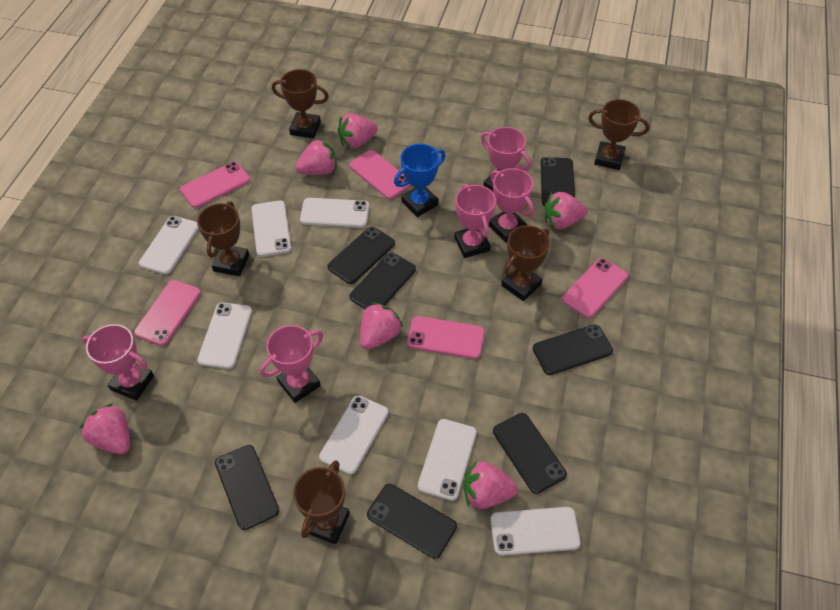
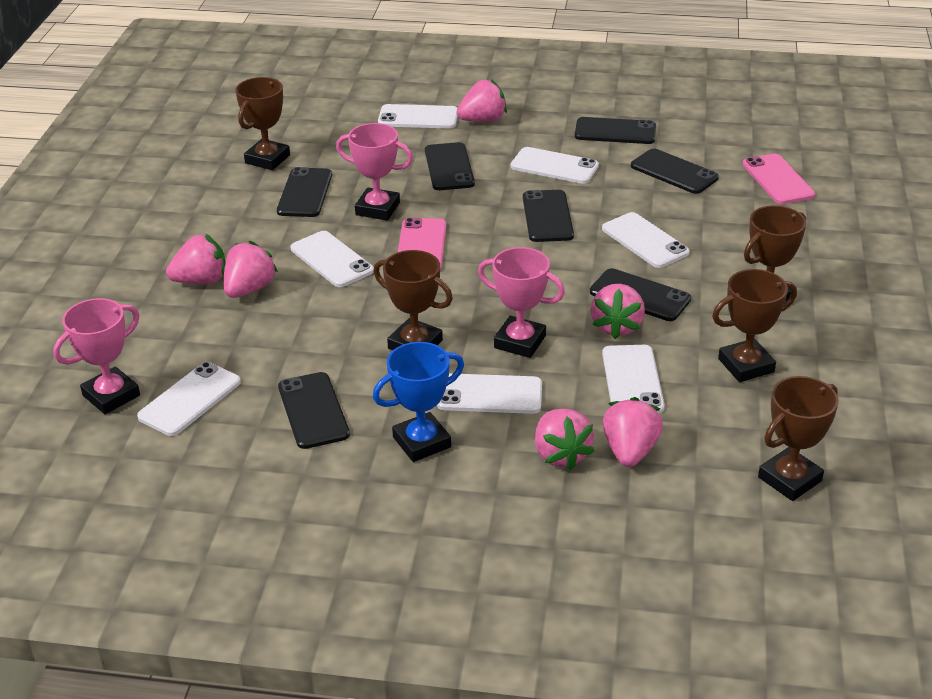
pink phone: [134,280,201,346] [180,162,250,208] [349,150,411,199] [407,316,485,359] [562,258,628,318] = 5 -> [398,218,447,270] [742,154,815,204] = 2
pink trophy: [82,324,154,401] [260,325,323,403] [454,184,496,258] [481,127,531,193] [488,168,534,242] = 5 -> [53,298,140,414] [336,123,413,220] [478,247,565,358] = 3

